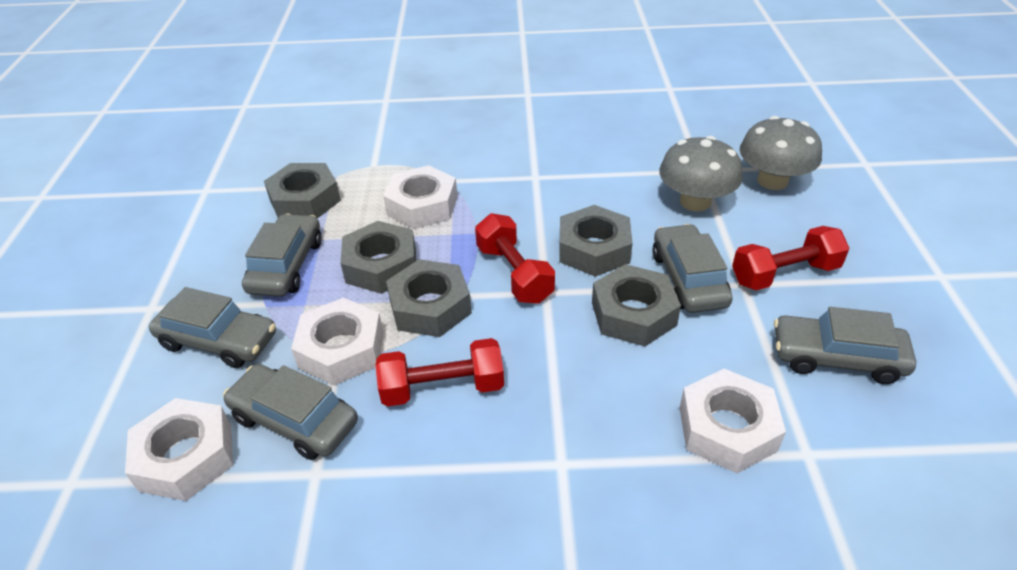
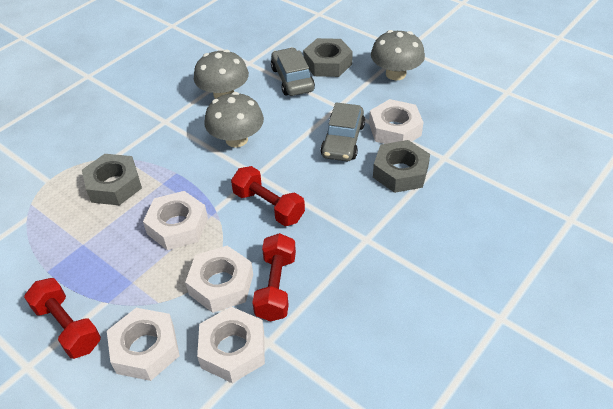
grey car: [149,287,276,368] [223,364,358,460] [242,214,322,297] [652,224,733,313] [774,307,916,384] = 5 -> [271,48,315,96] [321,102,365,161] = 2
grey mushroom: [659,136,743,211] [740,116,822,190] = 2 -> [194,49,249,99] [204,92,264,148] [371,30,425,80] = 3
grey nut: [264,163,341,219] [341,221,416,294] [386,259,472,337] [559,205,633,277] [592,264,681,347] = 5 -> [82,154,142,205] [303,38,353,77] [373,140,430,193] = 3
white nut: [125,398,233,501] [291,298,383,386] [383,165,457,229] [680,369,786,473] = 4 -> [107,308,180,381] [143,191,208,250] [185,246,253,313] [197,307,265,383] [369,99,423,144] = 5

